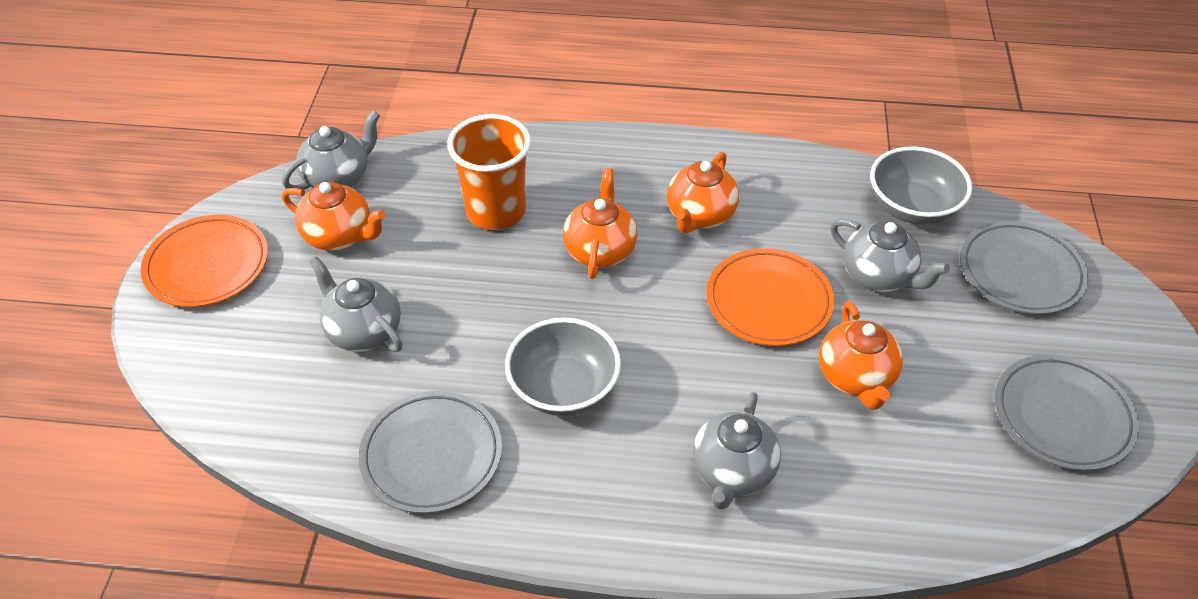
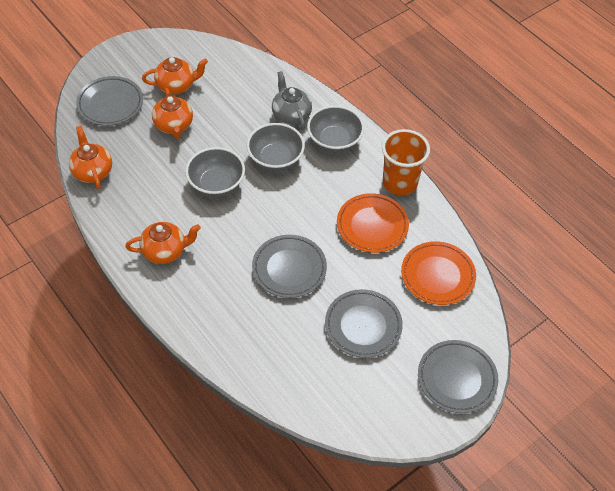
grey bowl: [505,318,621,416] [870,146,972,225] = 2 -> [185,147,245,197] [247,123,305,171] [307,105,364,153] = 3
grey plate: [359,391,502,514] [960,221,1089,314] [995,354,1139,471] = 3 -> [76,76,143,126] [252,235,327,298] [325,289,403,358] [418,340,498,413] = 4
grey teapot: [282,110,380,190] [309,256,402,352] [692,392,781,510] [831,219,950,292] = 4 -> [272,71,312,130] = 1

